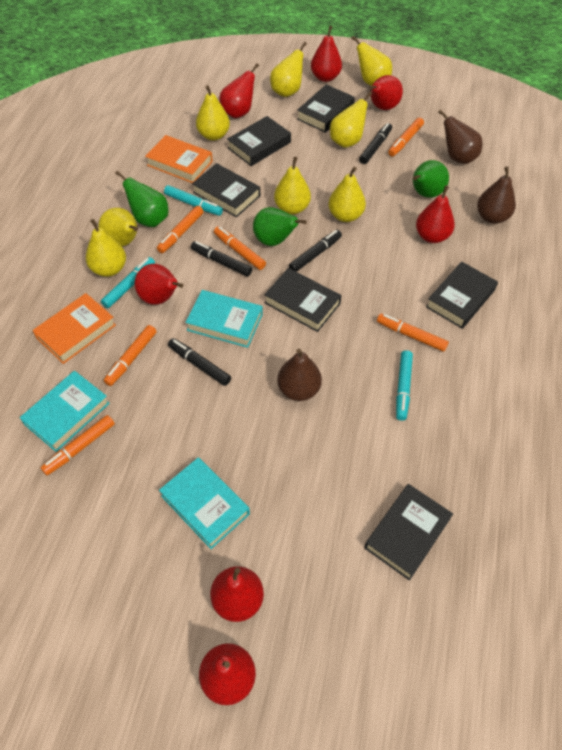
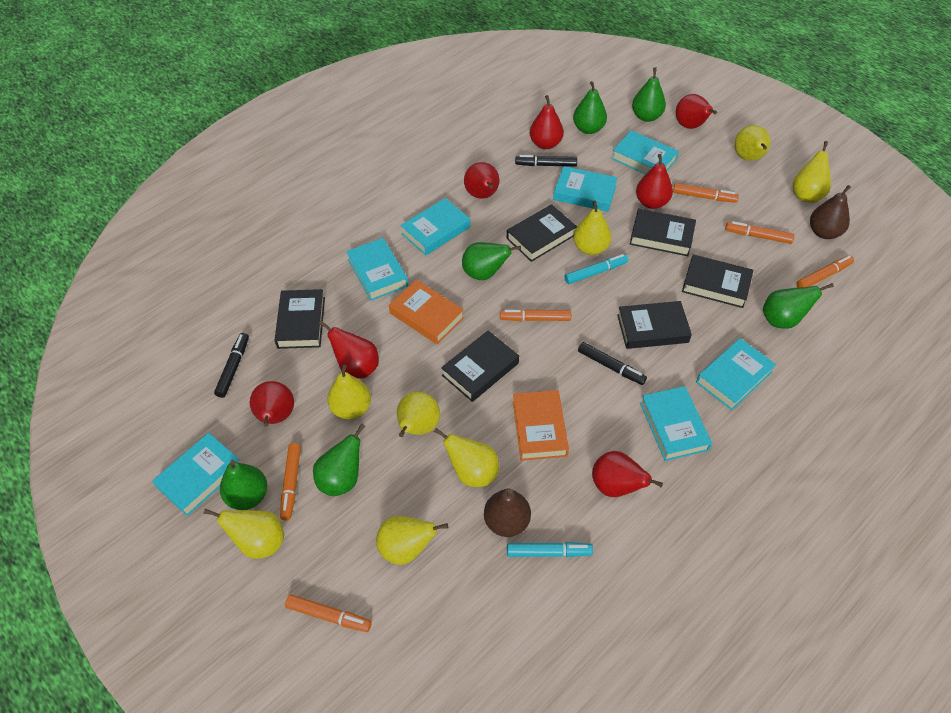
black marker: [168,338,231,386] [191,241,252,277] [289,230,342,272] [359,123,392,164] = 4 -> [214,333,249,398] [515,155,577,167] [578,342,647,385] = 3
brown pear: [277,349,322,401] [438,110,482,164] [477,166,516,224] = 3 -> [484,488,531,537] [810,185,851,239] = 2
green pear: [115,171,169,227] [253,207,307,246] [413,160,449,198] = 3 -> [220,460,267,510] [313,423,365,496] [462,242,521,280] [573,81,607,134] [632,68,666,122] [763,283,834,329] = 6
turquoise book: [20,371,110,452] [159,457,250,549] [185,290,263,348] = 3 -> [152,433,240,516] [346,238,408,301] [400,198,470,255] [553,166,618,212] [611,130,679,174] [640,386,712,461] [696,338,776,410] = 7
turquoise marker: [101,257,155,308] [164,185,223,216] [396,350,413,421] = 3 -> [507,542,593,557] [565,254,628,284] = 2

